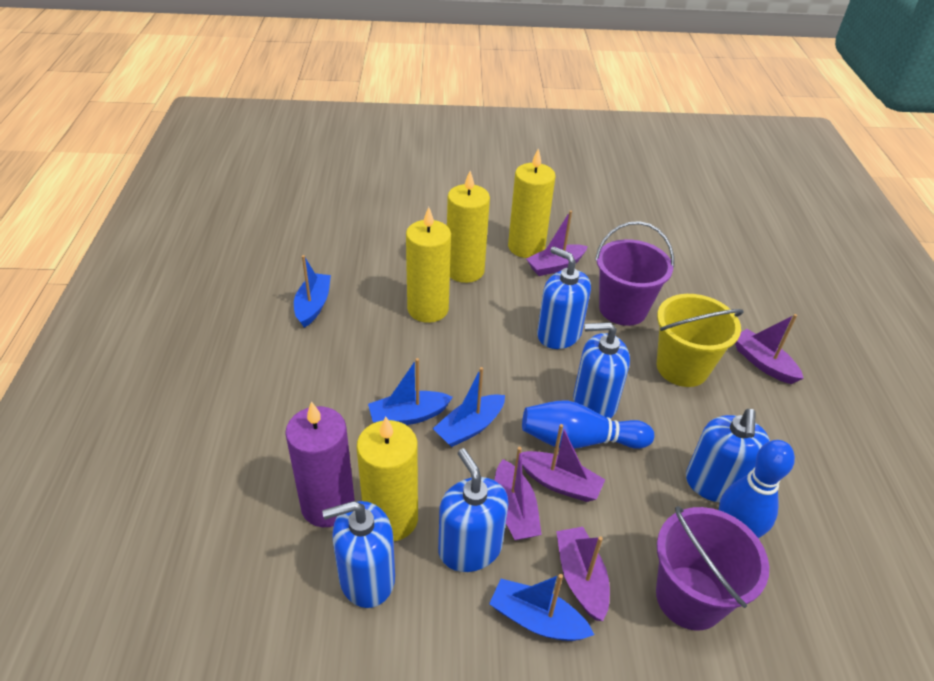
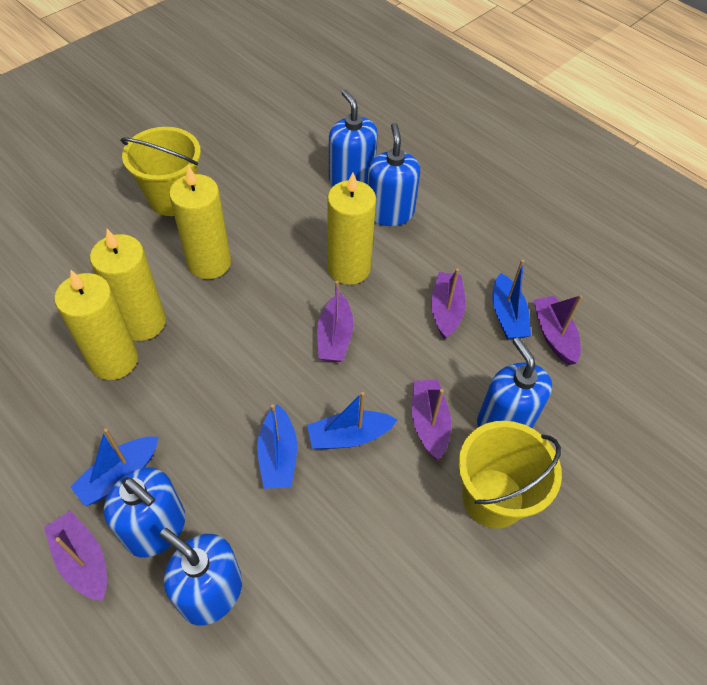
blue bowling pin: [522,400,654,449] [719,440,795,538] = 2 -> none = 0
purple bucket: [595,221,674,326] [656,506,769,631] = 2 -> none = 0
purple candle: [285,401,355,527] = 1 -> none = 0
yellow bucket: [657,294,744,387] = 1 -> [120,127,201,216] [458,421,562,529] = 2

